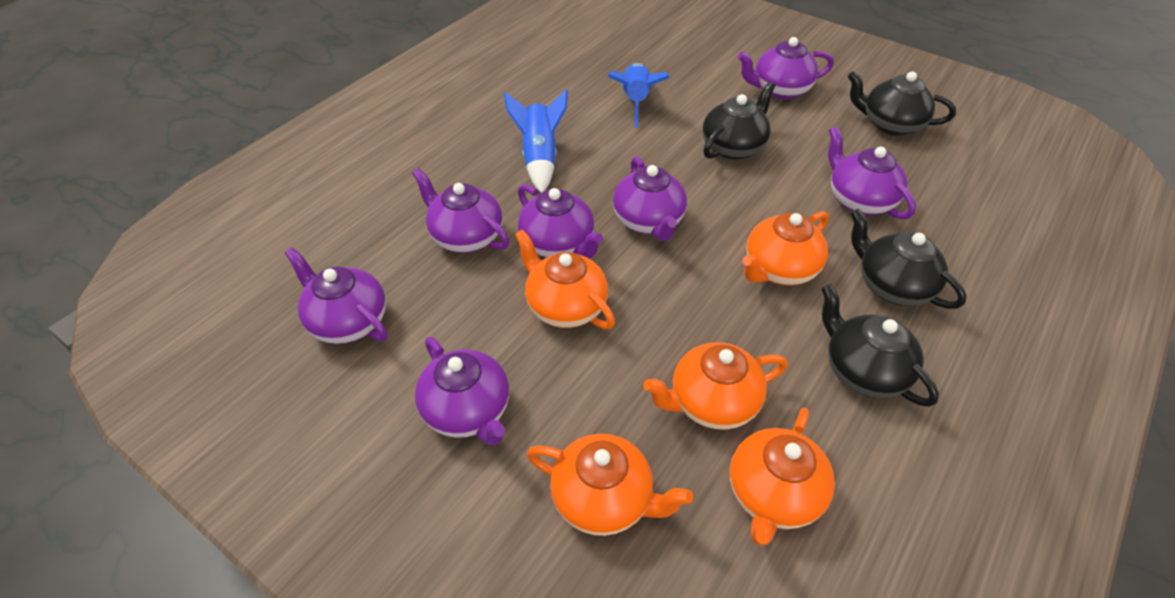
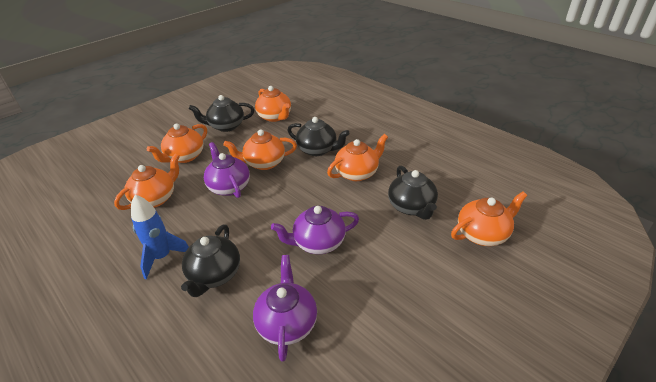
blue rocket: [504,89,568,193] [607,63,670,128] = 2 -> [131,195,189,279] = 1
orange teapot: [515,229,615,329] [527,434,693,536] [643,342,788,430] [730,408,835,546] [742,211,829,285] = 5 -> [114,154,180,210] [147,123,207,163] [223,129,297,170] [255,86,291,122] [327,134,388,181] [451,191,527,246] = 6
purple teapot: [285,247,388,344] [412,168,509,253] [415,337,509,445] [518,184,603,259] [613,156,687,241] [738,37,834,99] [828,126,916,219] = 7 -> [204,142,250,198] [253,255,317,362] [271,206,359,254] = 3

